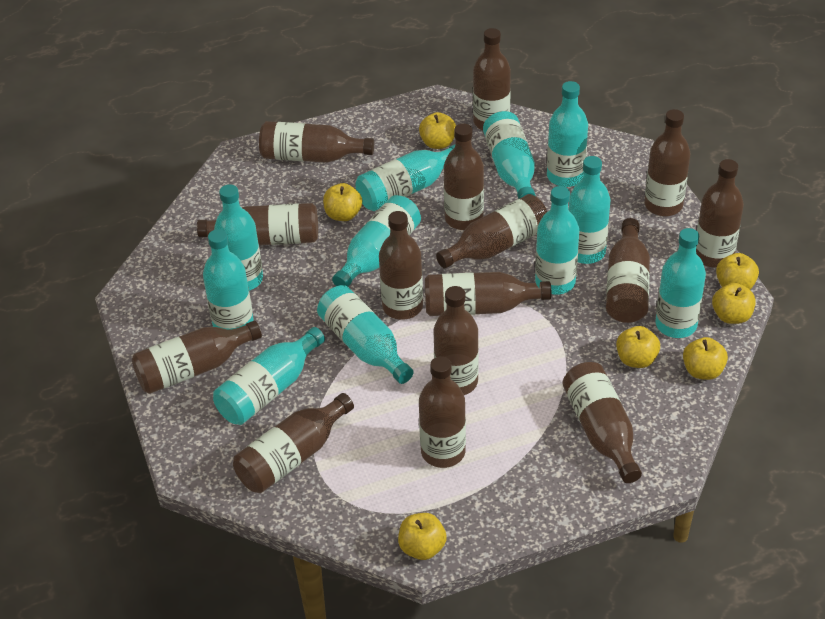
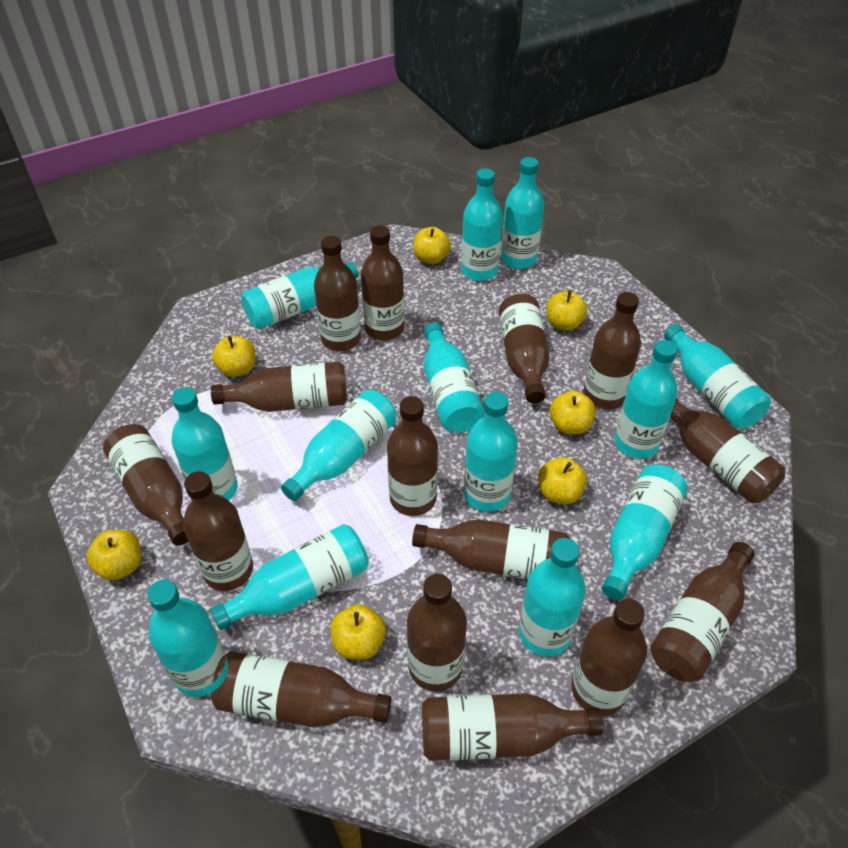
turquoise bottle: [203,229,254,329] [213,327,325,425] [214,184,263,291] [317,285,414,384] [332,195,421,287] [355,144,455,211] [483,111,536,199] [535,186,579,295] [547,81,588,187] [569,156,611,264] [655,228,706,338] = 11 -> [147,580,225,697] [172,387,238,500] [210,524,369,630] [241,262,358,329] [281,390,397,501] [424,323,485,432] [461,169,503,281] [464,392,518,512] [501,157,544,269] [519,538,586,656] [602,465,688,600] [614,340,678,459] [664,324,771,429] = 13

